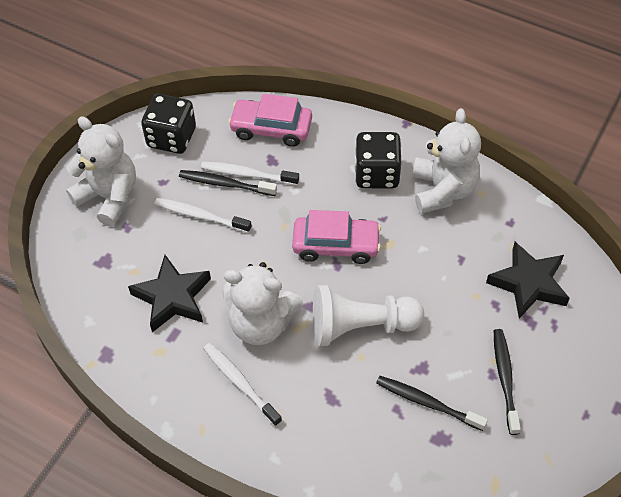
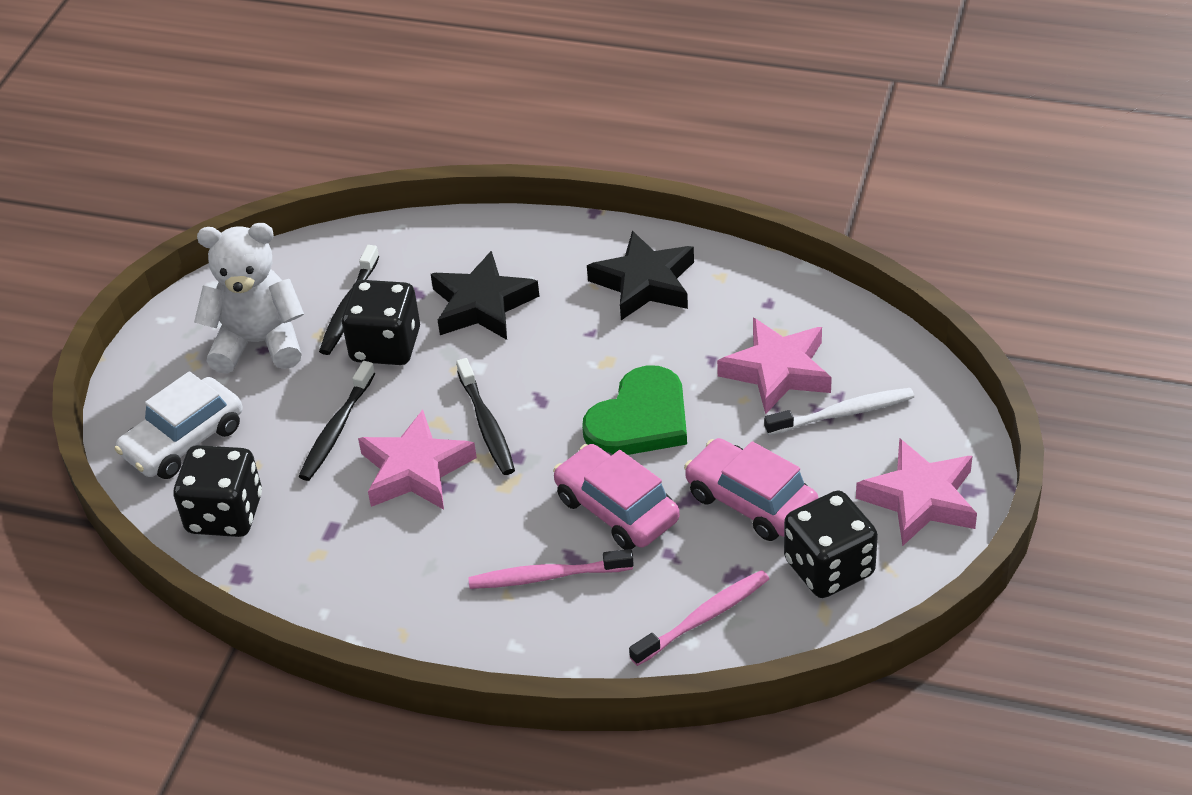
black dice: [141,94,196,154] [355,132,401,189] = 2 -> [174,445,262,537] [342,280,420,365] [784,491,878,598] = 3
green heart: none = 0 -> [582,365,687,455] = 1
pink star: none = 0 -> [358,410,477,510] [717,317,832,414] [856,438,977,546] = 3
pink toothbrush: none = 0 -> [468,549,634,589] [629,570,769,666] = 2
white car: none = 0 -> [115,371,242,479] = 1
white pawn: [313,285,424,346] = 1 -> none = 0
white teddy bear: [66,116,136,227] [223,262,303,345] [412,108,481,214] = 3 -> [194,223,304,374] = 1
white toothbrush: [154,198,252,233] [201,162,299,185] [203,343,282,427] = 3 -> [764,388,914,436] = 1

